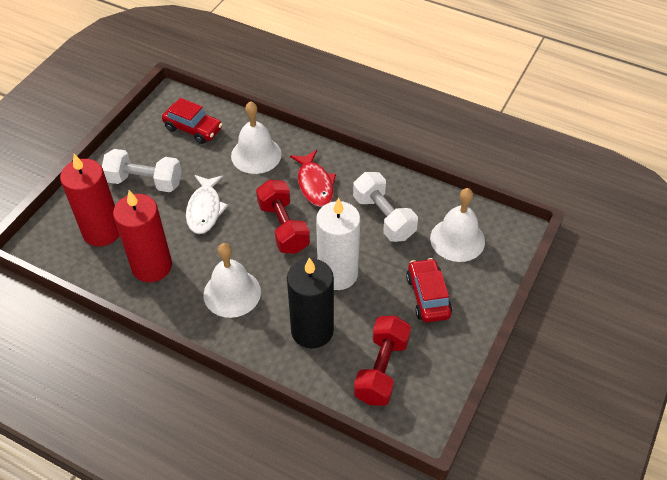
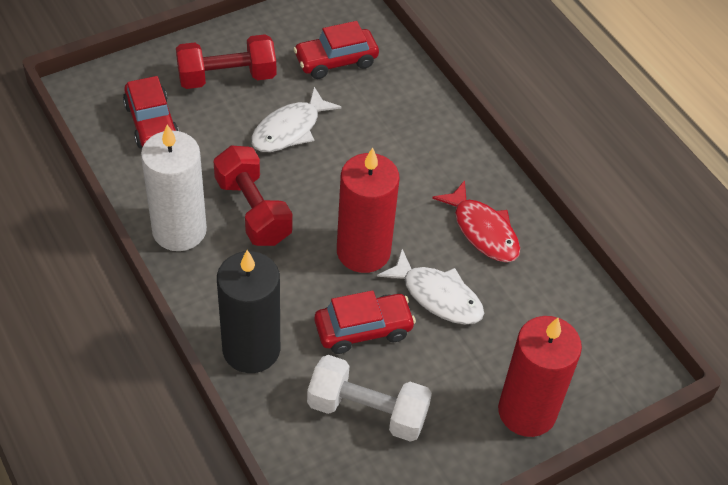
red car: [162,98,223,144] [406,258,452,322] = 2 -> [123,76,179,148] [293,21,379,79] [314,290,416,354] = 3
white bell: [203,243,261,318] [231,101,282,174] [430,188,485,262] = 3 -> none = 0
white dumbbell: [102,149,182,192] [353,172,418,242] = 2 -> [307,355,432,442] = 1
white fish: [186,175,228,234] = 1 -> [251,87,341,152] [377,249,484,324] = 2

